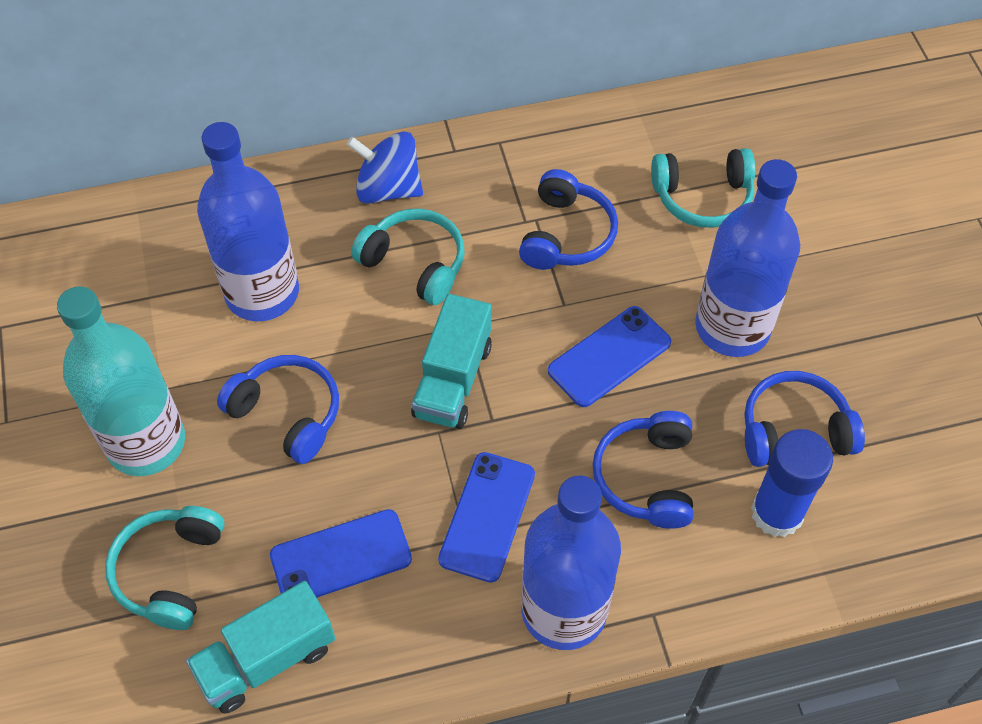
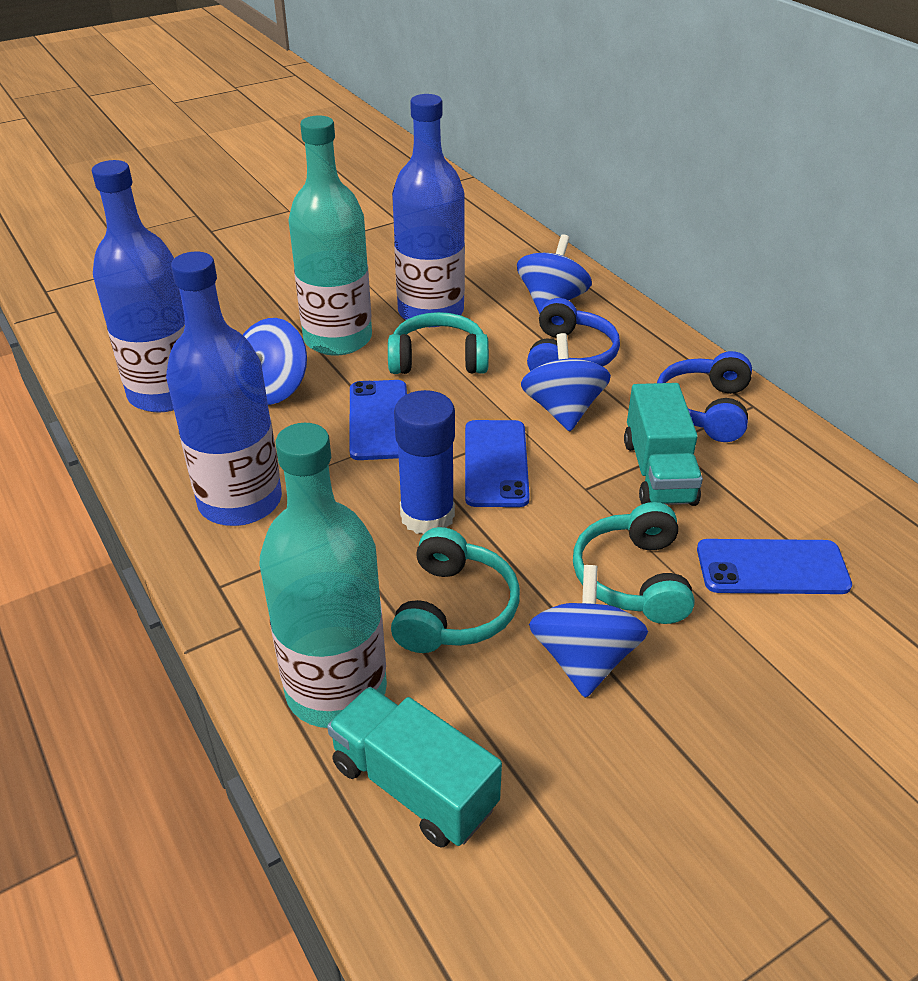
blue headphones: [217,355,339,464] [519,169,618,270] [592,411,693,529] [744,371,865,467] = 4 -> [527,298,620,371] [657,351,752,442] = 2
blue spinning top: [347,131,423,204] = 1 -> [243,318,307,405] [517,235,592,314] [521,333,611,431] [529,565,648,698] = 4
turquoise bottle: [57,286,185,476] = 1 -> [260,423,387,728] [288,116,372,355] = 2

